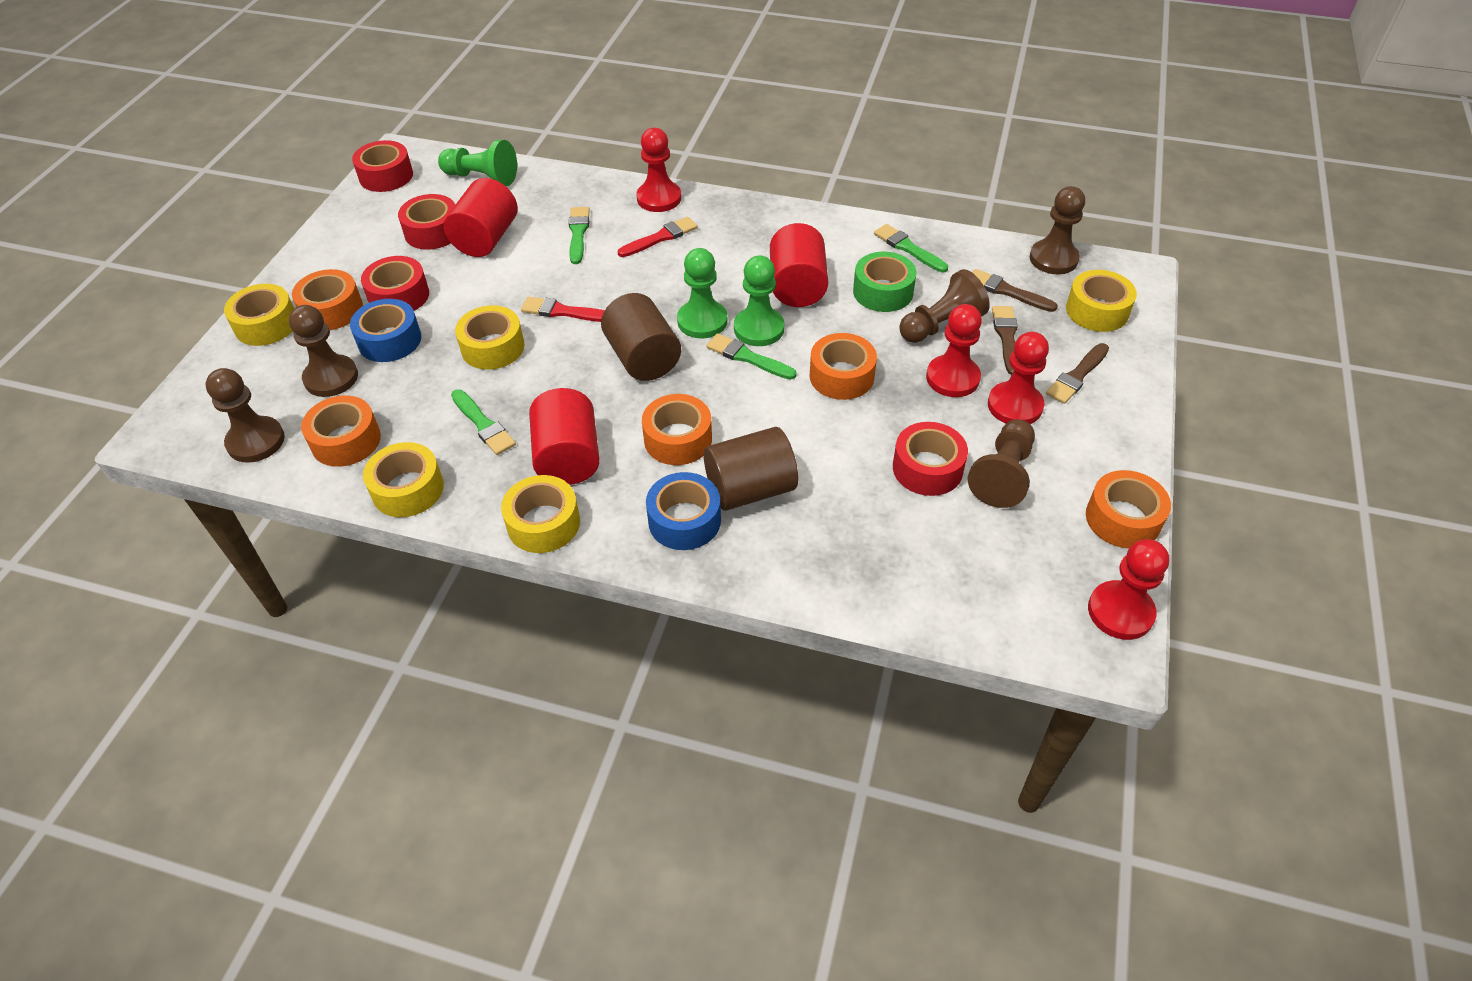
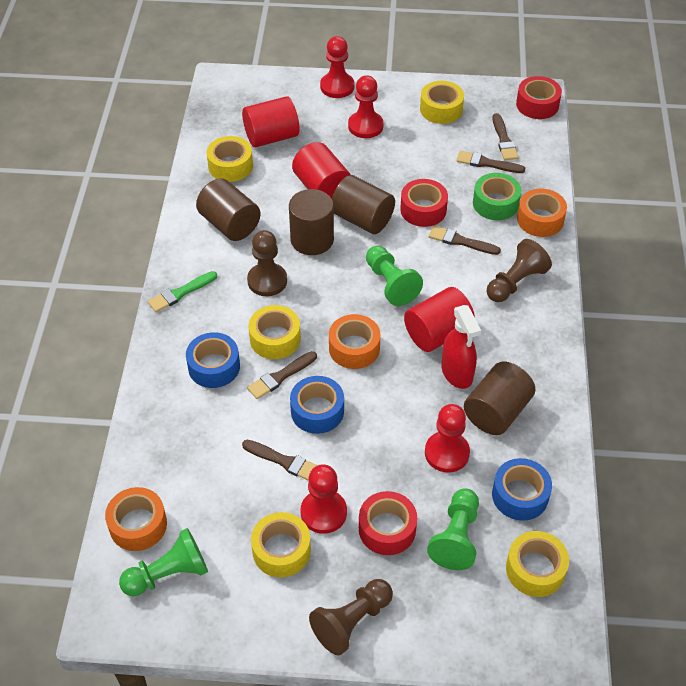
blue tape: [350,299,421,362] [646,472,721,550] = 2 -> [186,332,240,388] [290,376,344,434] [492,458,552,521] = 3
brown brush: [972,269,1058,312] [992,306,1018,375] [1046,343,1109,404] = 3 -> [242,440,317,481] [247,351,317,399] [429,226,501,255] [456,151,525,173] [492,113,518,160] = 5
brown cylinder: [601,293,681,381] [704,427,798,511] = 2 -> [196,178,261,241] [289,189,334,255] [332,175,395,234] [464,362,535,435] = 4
brown pawn: [206,368,285,463] [289,305,358,397] [899,269,990,343] [968,419,1035,508] [1030,186,1085,274] = 5 -> [247,230,287,296] [309,579,393,656] [487,239,552,302] = 3
green brush: [451,389,516,455] [568,207,590,264] [706,333,797,380] [874,224,948,272] = 4 -> [148,271,217,312] = 1
orange tape: [292,269,363,330] [301,395,381,467] [642,394,712,465] [810,333,877,400] [1086,470,1171,548] = 5 -> [105,487,167,551] [329,314,380,369] [517,188,567,237] = 3
red brush: [521,297,605,322] [618,216,698,257] = 2 -> none = 0
red spray bottle: none = 0 -> [441,305,481,389] = 1
red tape: [352,140,413,192] [361,256,429,311] [398,194,455,250] [893,422,968,496] = 4 -> [359,491,417,555] [400,179,448,227] [516,76,562,119] = 3

